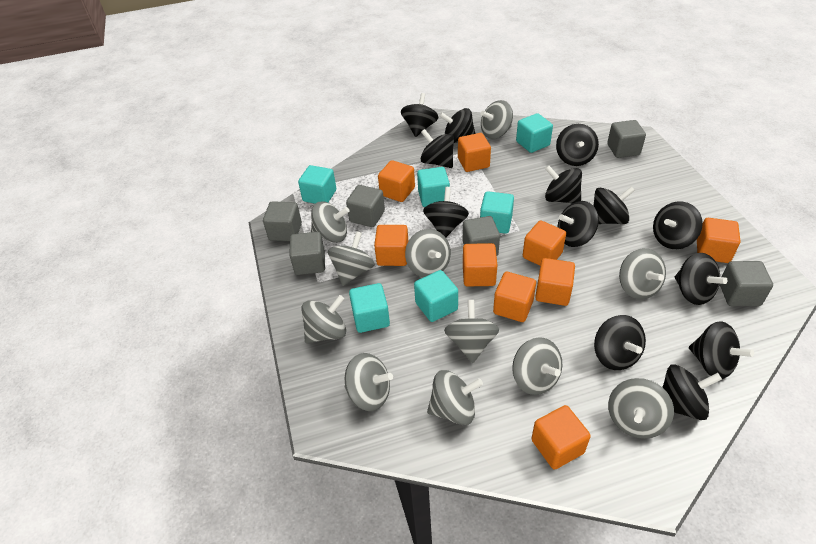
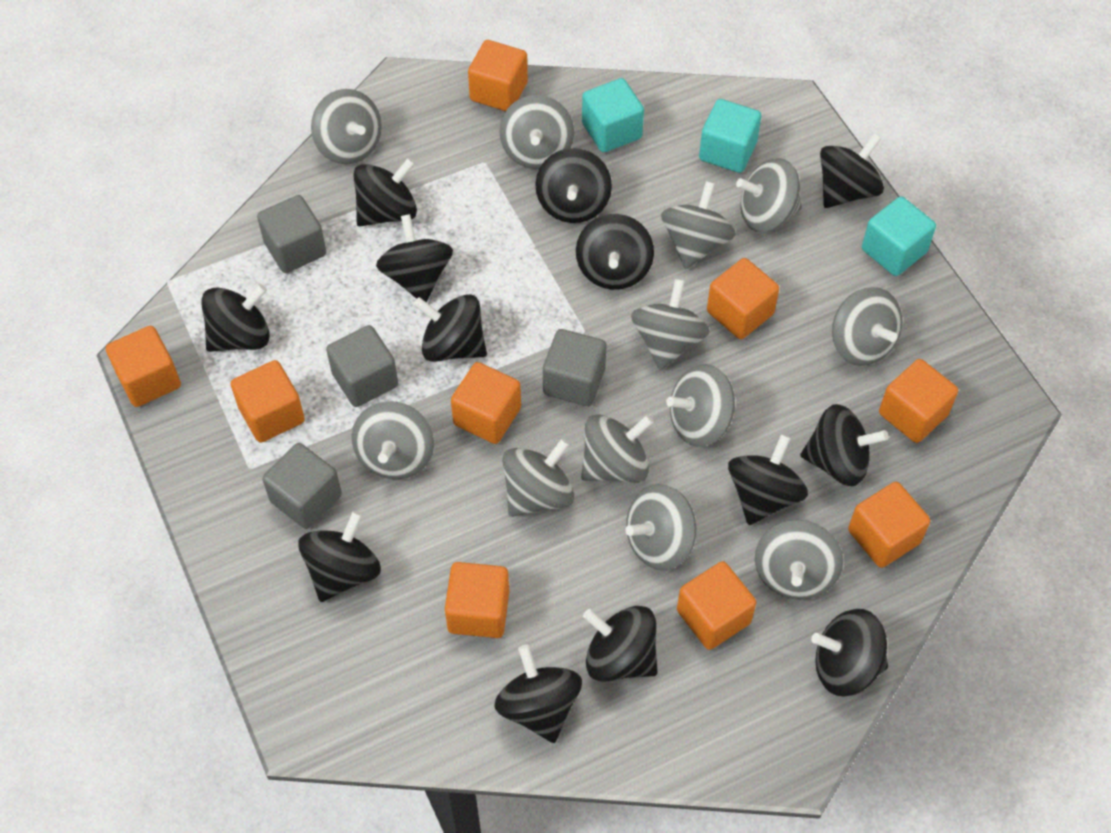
grey cube: [263,201,302,241] [289,232,325,275] [346,185,385,227] [463,216,500,256] [607,120,646,158] [720,261,773,306] = 6 -> [257,195,326,273] [262,443,342,529] [326,325,398,407] [543,329,606,406] = 4
grey spinning top: [301,295,346,343] [311,201,350,243] [328,231,375,286] [345,353,393,411] [405,229,451,277] [427,370,483,425] [444,300,499,363] [481,100,513,139] [512,337,562,395] [608,378,674,439] [619,248,666,300] = 11 -> [311,89,382,164] [351,402,434,479] [499,95,574,169] [502,438,574,517] [581,414,654,483] [625,484,696,571] [631,279,710,370] [661,181,736,269] [666,364,736,447] [736,158,802,232] [755,520,843,600] [832,287,903,366] = 12
turquoise cube: [298,165,336,204] [349,283,390,333] [414,270,458,322] [417,167,450,207] [480,191,514,234] [516,113,553,153] = 6 -> [582,78,644,153] [699,99,761,173] [862,196,936,276] = 3

